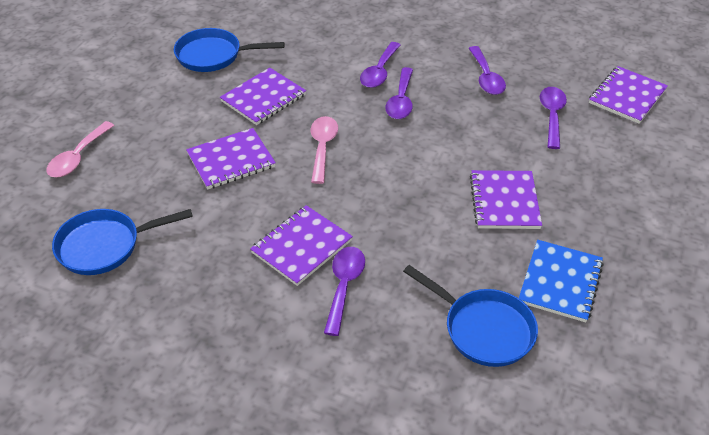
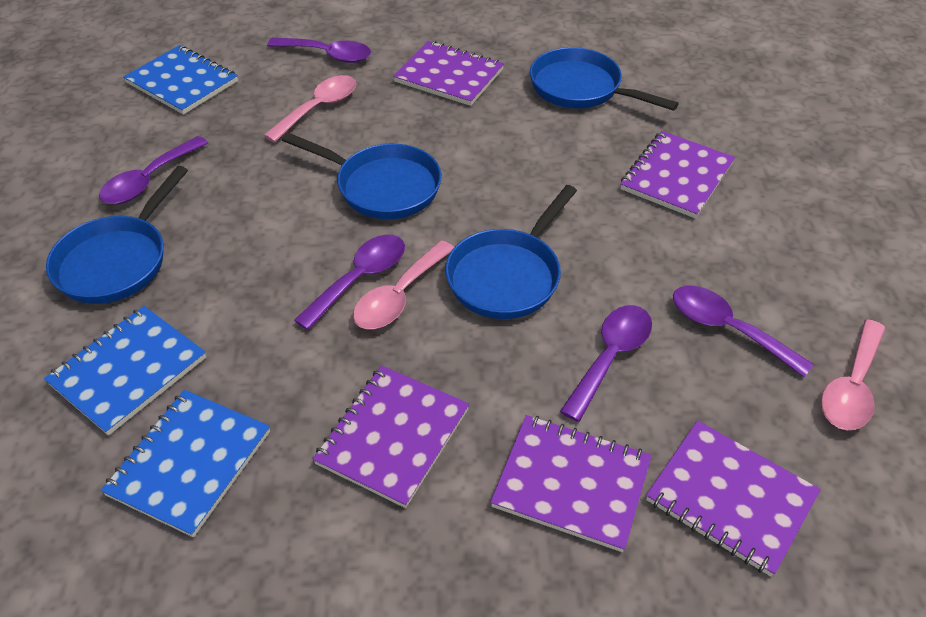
blue notebook: [519,240,604,322] = 1 -> [44,306,206,436] [101,390,270,537] [124,45,238,115] = 3
blue pan: [52,209,193,275] [174,28,285,72] [403,265,538,367] = 3 -> [46,166,188,304] [282,133,442,219] [445,185,577,319] [530,47,679,111] = 4
pink spoon: [46,121,114,177] [311,116,338,184] = 2 -> [264,75,357,143] [353,240,454,329] [821,319,886,430] = 3

